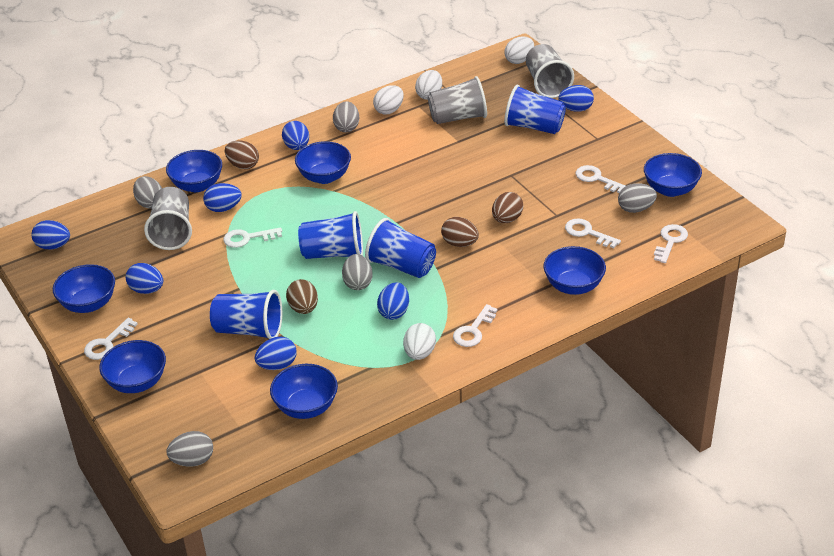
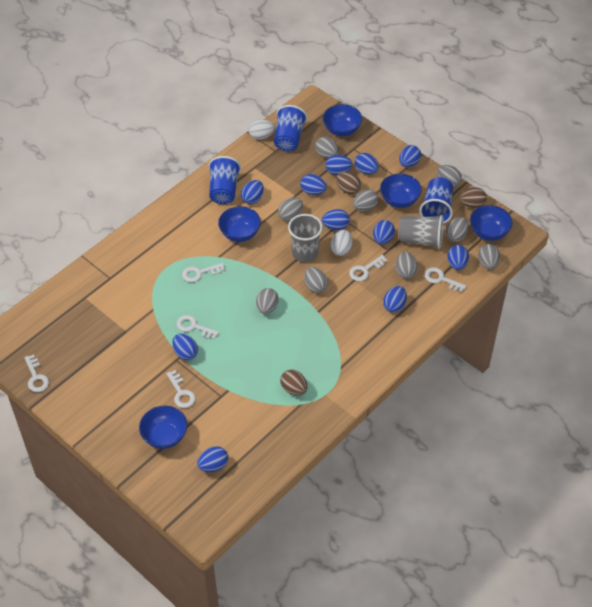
blue bowl: [53,264,115,313] [99,340,166,393] [166,150,222,192] [270,364,338,419] [295,141,351,184] [543,246,606,295] [644,153,702,197] = 7 -> [139,405,187,449] [218,206,261,242] [323,104,362,136] [380,174,422,208] [470,205,513,241] = 5
blue cup: [210,290,282,339] [298,211,363,259] [365,218,436,278] [504,85,566,134] = 4 -> [209,156,241,204] [274,105,307,151] [419,177,453,224] = 3
blue egg: [32,220,70,249] [126,263,163,294] [203,183,242,212] [255,337,296,370] [282,121,309,150] [377,282,409,320] [558,85,594,112] = 7 -> [172,334,198,360] [197,446,228,472] [241,180,264,204] [300,174,327,195] [322,209,350,230] [325,155,353,175] [355,153,379,175] [373,220,395,244] [383,286,407,313] [399,145,421,167] [447,245,469,270] = 11
brown egg: [225,141,259,169] [286,279,318,314] [441,217,479,247] [492,192,523,223] = 4 -> [280,370,307,395] [336,172,361,194] [459,187,487,208] = 3
grey cup: [144,187,192,250] [428,76,487,124] [526,44,574,98] = 3 -> [288,214,323,263] [398,215,443,249] = 2
grey egg: [133,176,162,208] [166,431,213,466] [333,101,359,132] [342,254,373,290] [618,183,657,213] = 5 -> [256,288,279,314] [278,198,303,221] [304,267,328,293] [315,137,338,158] [353,189,378,211] [396,252,417,279] [437,165,462,188] [446,217,469,242] [478,244,500,269] = 9
white egg: [373,85,404,115] [403,323,436,360] [415,70,442,100] [505,37,534,64] = 4 -> [249,119,275,140] [331,230,352,256] = 2

